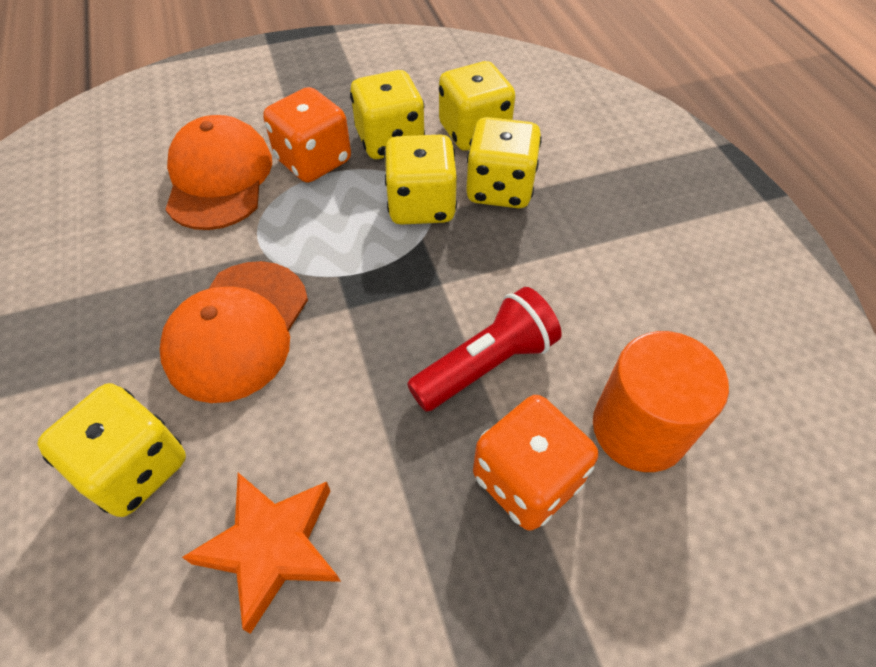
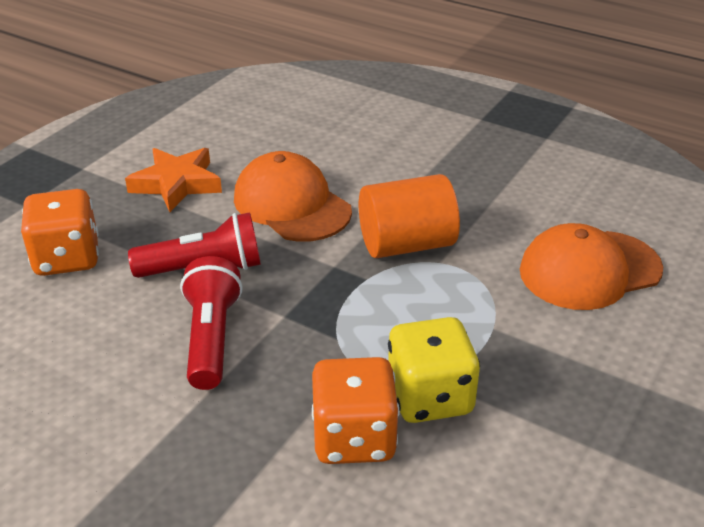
red flashlight: [407,287,561,412] = 1 -> [128,212,261,278] [180,256,243,390] = 2
yellow dice: [37,383,186,517] [350,70,425,159] [384,134,457,225] [439,61,515,151] [466,117,542,208] = 5 -> [388,317,480,423] = 1

